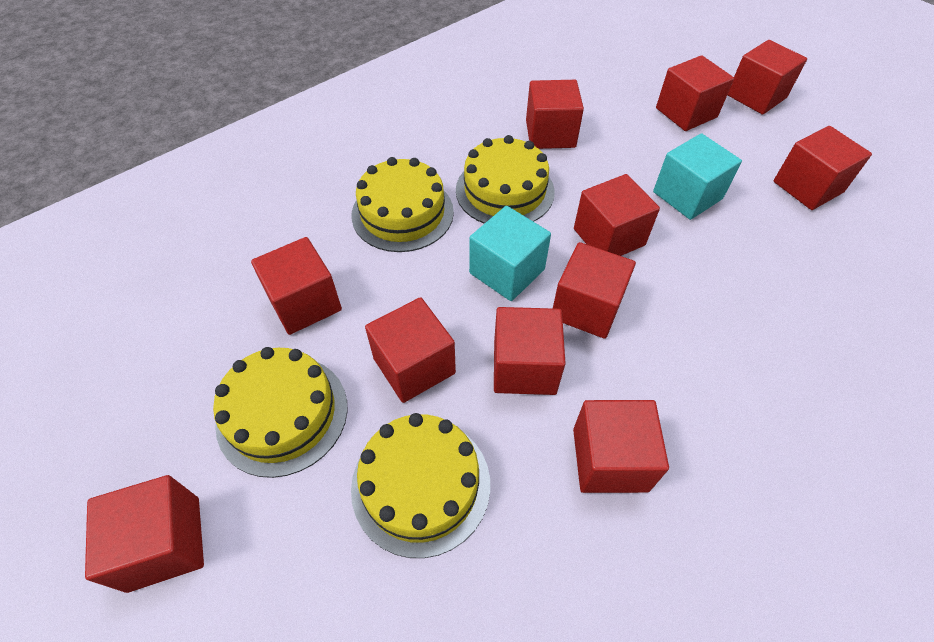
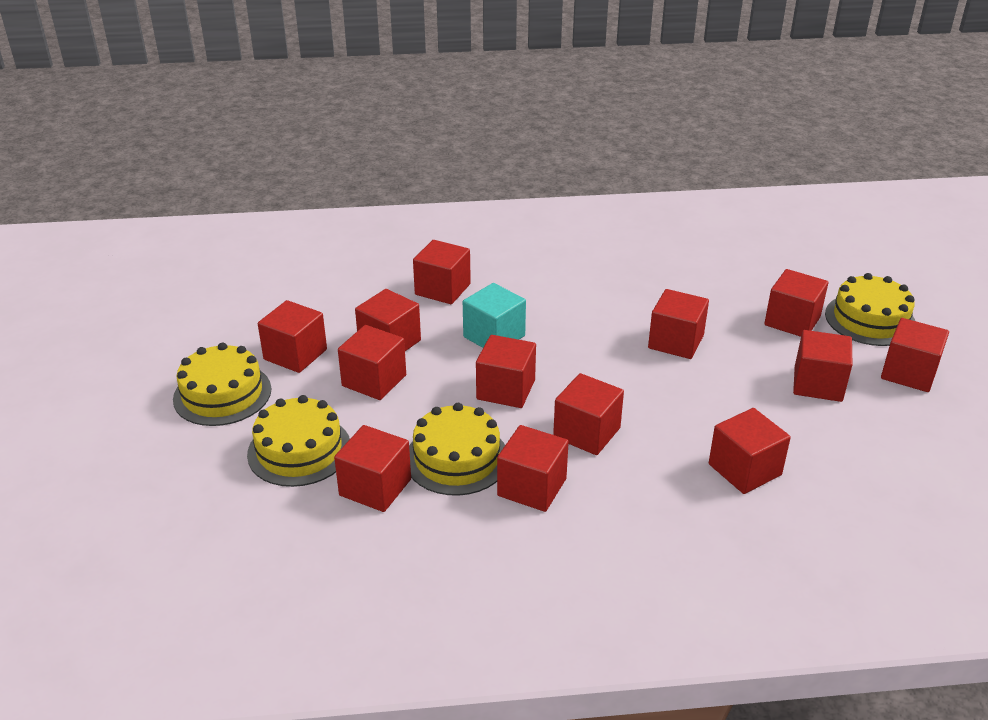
red cube: [85,475,204,593] [251,237,342,335] [365,297,456,403] [494,307,566,395] [526,80,584,149] [553,242,636,339] [573,400,669,493] [574,174,660,256] [656,55,734,131] [728,40,807,115] [774,126,872,210] = 11 -> [258,300,327,373] [334,425,411,512] [338,325,406,400] [355,289,421,351] [413,240,471,304] [476,335,536,408] [497,425,569,512] [553,373,624,455] [648,289,709,359] [709,408,791,494] [764,269,828,337] [793,330,853,402] [881,318,949,392] = 13
turquoise cube: [469,206,551,301] [653,133,742,220] = 2 -> [463,283,526,348] = 1

